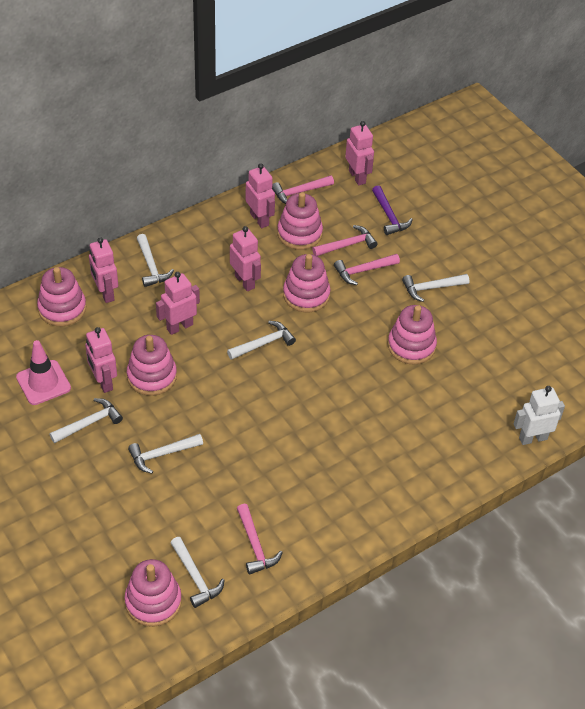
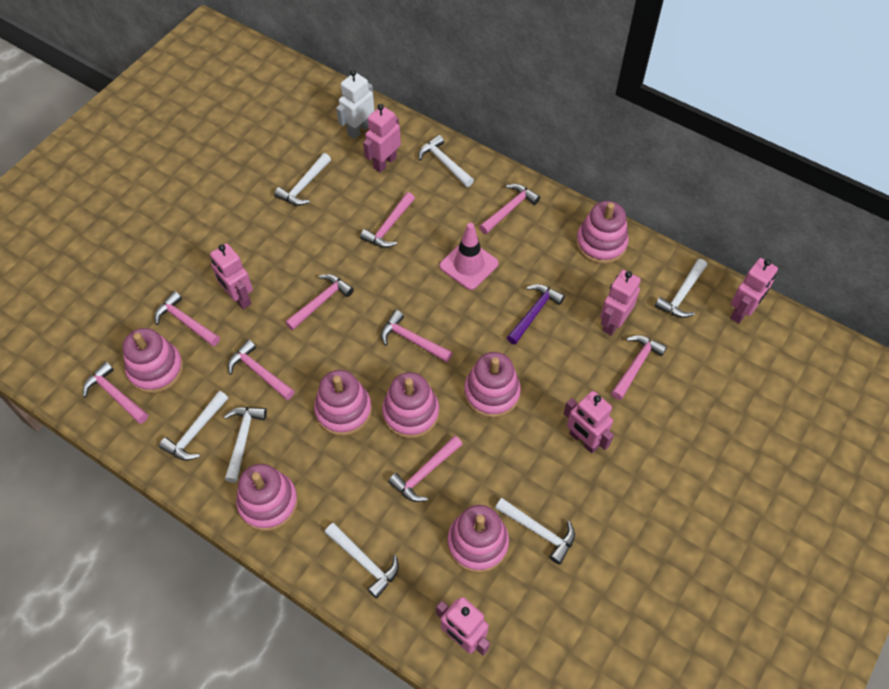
pink hammer: [237,504,283,575] [272,175,334,204] [312,225,377,256] [334,254,400,285] = 4 -> [83,361,148,424] [154,291,220,346] [228,339,295,400] [285,274,354,330] [360,192,415,248] [381,310,452,362] [388,435,463,502] [479,184,540,234] [611,335,667,400] = 9
pink stacking toy: [37,267,86,326] [124,559,182,627] [127,335,177,396] [277,192,323,250] [283,254,330,312] [388,305,437,365] = 6 -> [123,328,183,394] [236,464,298,531] [314,370,372,436] [382,372,439,439] [448,505,509,573] [464,352,521,418] [576,201,629,264] = 7
white hammer: [49,398,123,443] [128,434,203,473] [137,234,174,287] [170,537,225,608] [227,321,296,360] [402,274,469,302] = 6 -> [159,391,228,461] [224,407,267,483] [274,153,331,206] [325,523,399,598] [418,135,474,187] [495,498,575,565] [655,259,707,318] = 7

